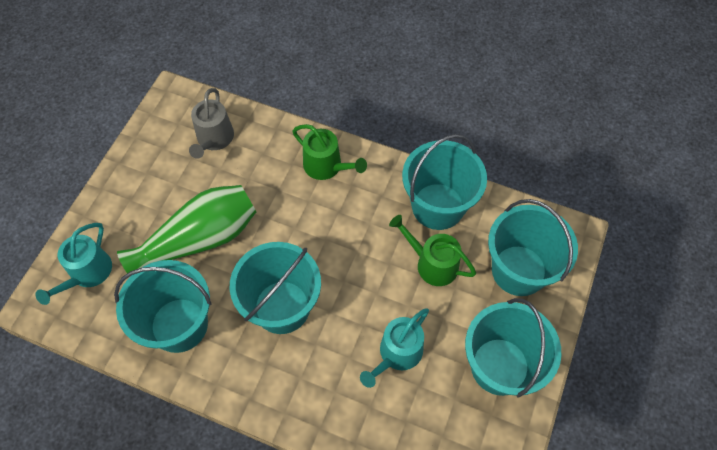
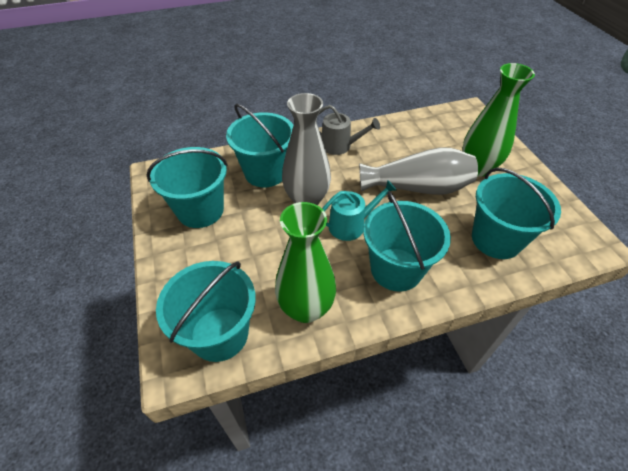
green vase: [117,185,256,273] = 1 -> [275,202,336,323] [462,63,535,177] = 2
green watering can: [292,124,367,180] [389,215,476,286] = 2 -> none = 0
grey vase: none = 0 -> [282,93,331,205] [359,147,478,195] = 2
turquoise watering can: [35,223,112,305] [360,308,429,388] = 2 -> [322,180,397,241] = 1

